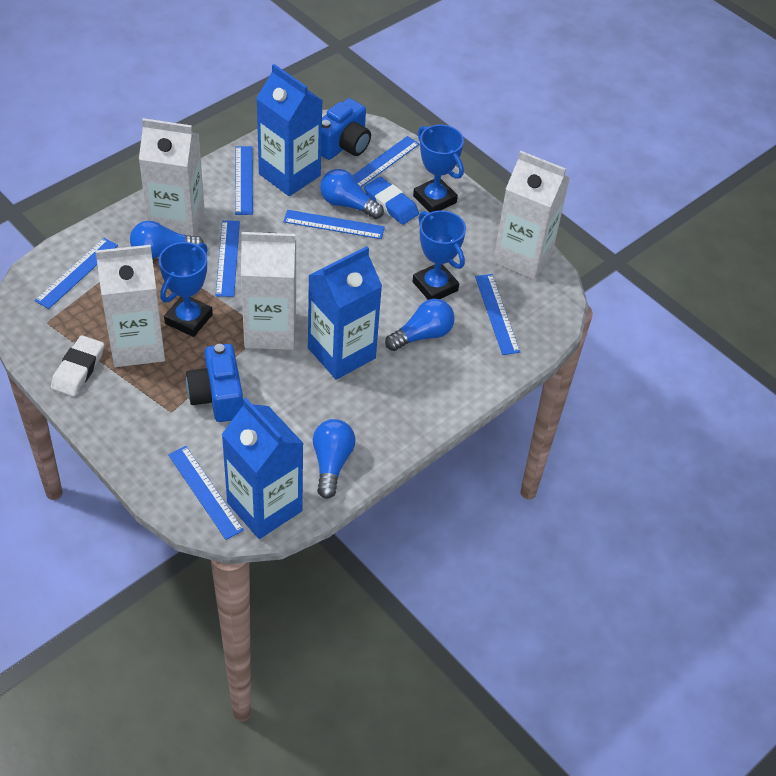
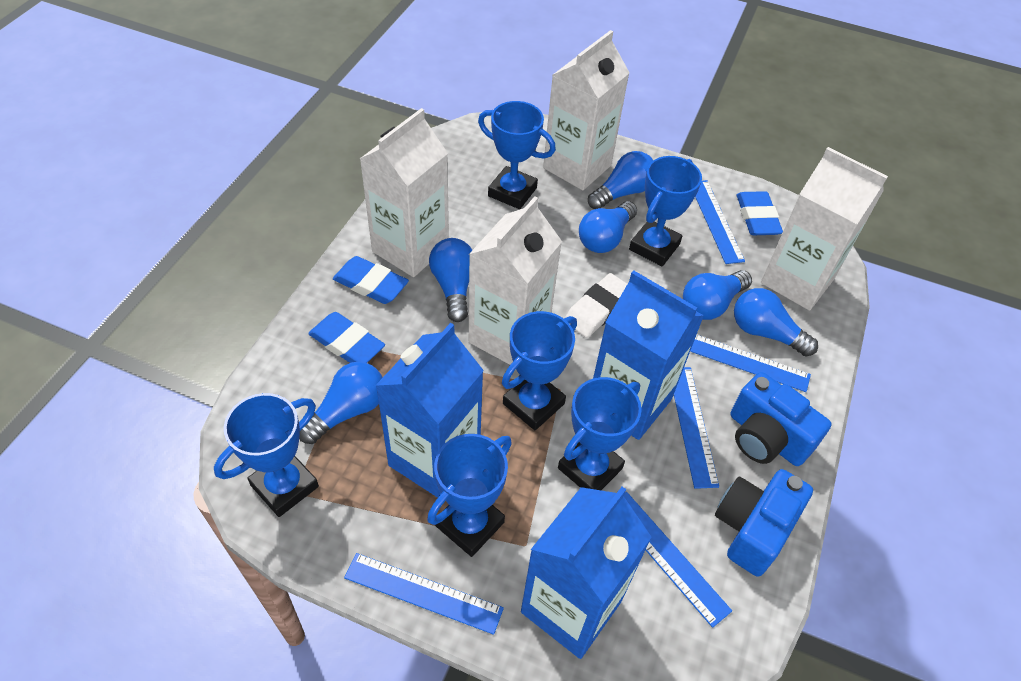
blue eraser: [364,177,419,225] = 1 -> [308,312,385,363] [333,256,409,304] [736,191,783,235] = 3
blue light bulb: [130,221,204,259] [313,419,356,499] [320,169,384,219] [385,299,455,351] = 4 -> [299,362,383,444] [429,238,472,322] [579,201,637,253] [588,151,653,209] [683,270,752,320] [734,288,818,356] = 6
blue ruler: [35,238,118,309] [168,446,244,540] [216,220,240,297] [235,146,253,215] [283,210,385,239] [352,136,420,187] [475,274,520,355] = 7 -> [344,553,504,635] [624,492,732,628] [674,367,719,489] [690,335,811,392] [695,180,745,264] = 5
blue trophy: [159,242,213,337] [413,125,464,213] [413,210,466,300] = 3 -> [214,393,319,517] [427,434,512,557] [478,101,556,209] [502,311,577,430] [558,377,642,490] [629,156,702,266] = 6

